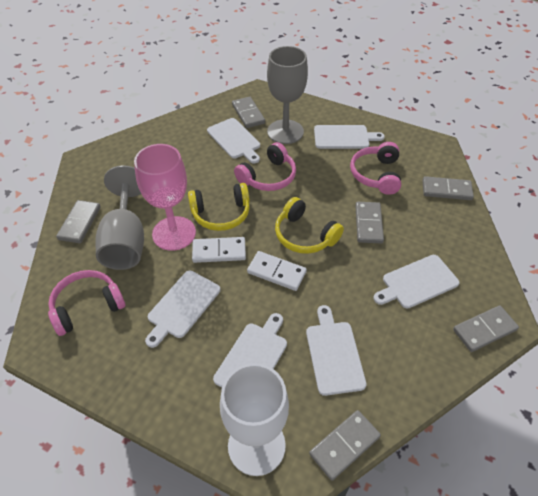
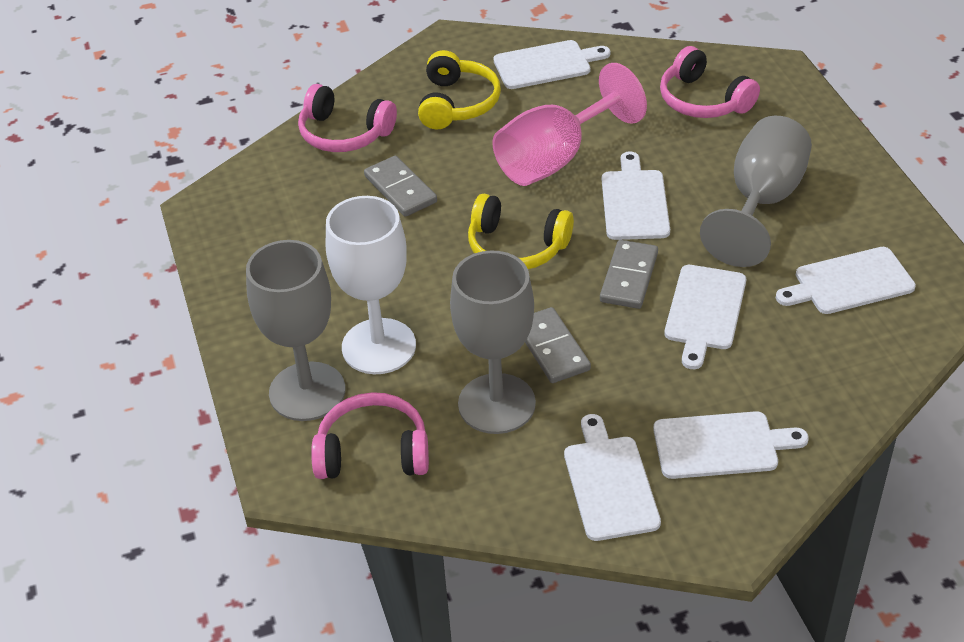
grey domino: [56,200,101,243] [232,97,265,128] [309,410,381,481] [355,202,384,244] [422,176,474,200] [453,305,519,352] = 6 -> [364,156,437,217] [525,307,591,383] [600,240,658,309] = 3
grey goblet: [95,165,144,270] [267,46,308,144] = 2 -> [246,240,345,421] [450,250,536,434] [700,116,812,267] = 3
white domino: [192,237,246,263] [247,251,307,291] = 2 -> none = 0

